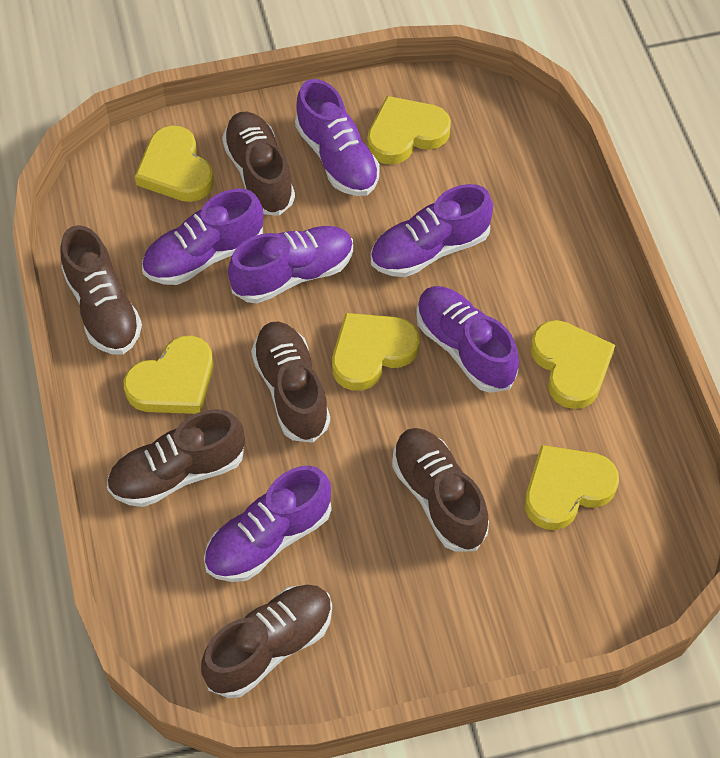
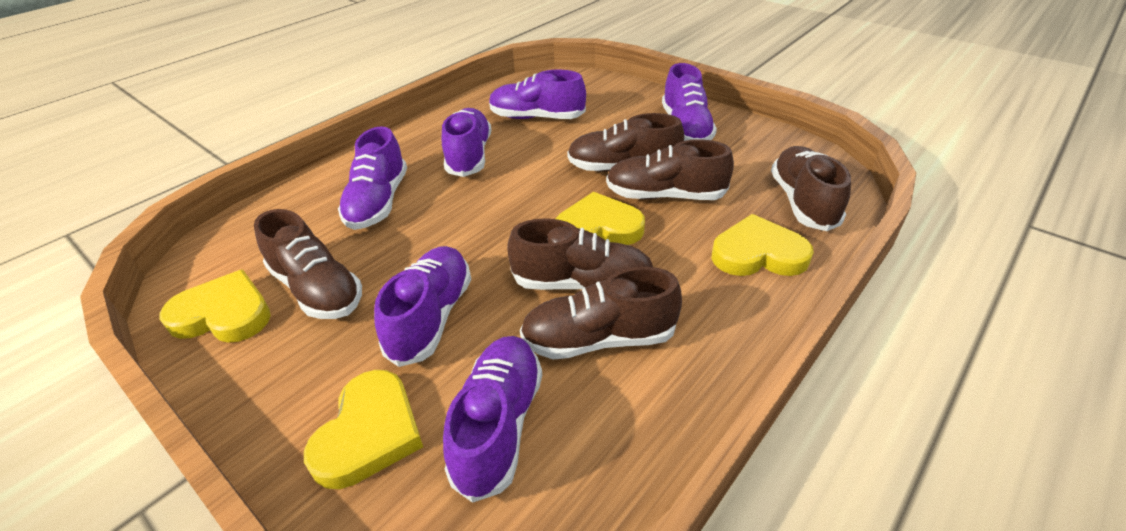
yellow heart: [124,336,213,414] [135,126,214,202] [332,313,420,391] [367,96,451,165] [525,445,619,530] [530,320,615,409] = 6 -> [159,269,271,343] [304,370,423,489] [555,192,645,245] [711,214,814,276] = 4

